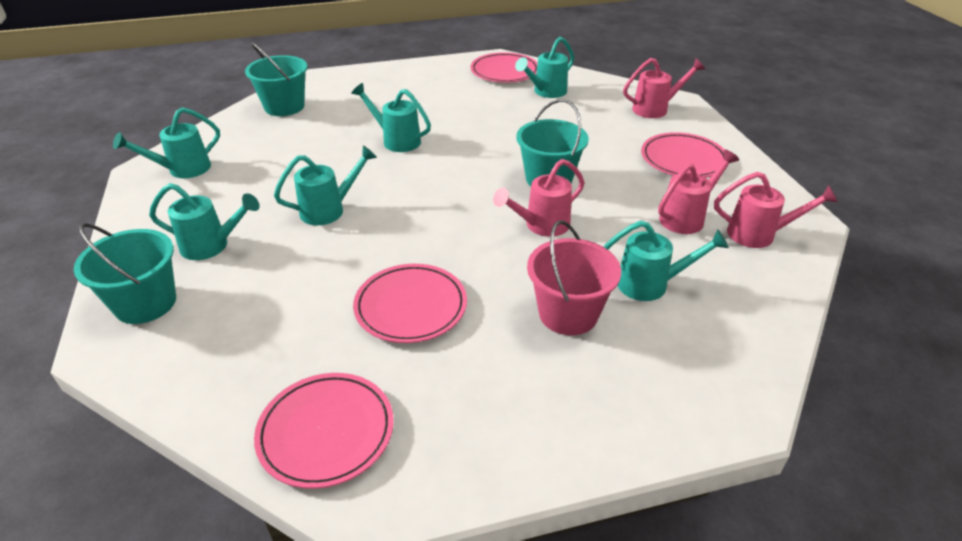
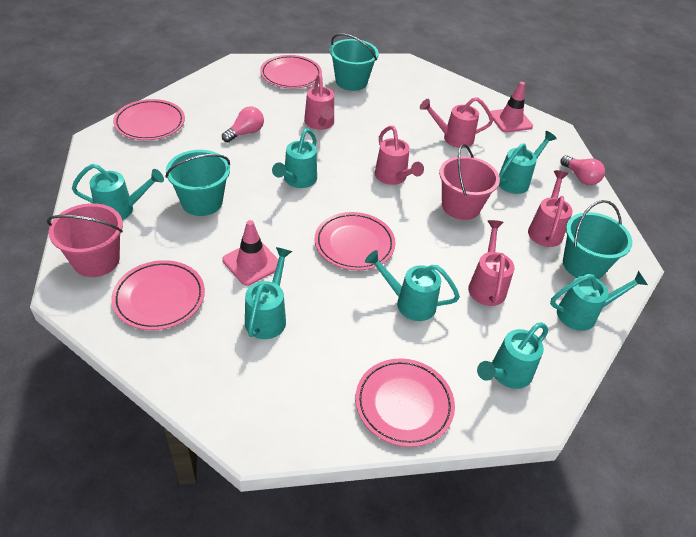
pink bucket: [527,220,621,335] = 1 -> [47,203,123,277] [439,143,500,220] = 2
pink light bulb: none = 0 -> [222,107,264,142] [561,155,605,185] = 2
pink plate: [254,373,394,489] [353,264,467,343] [470,52,538,83] [641,132,725,178] = 4 -> [112,260,205,330] [113,99,185,140] [260,55,322,89] [315,212,396,270] [355,358,455,447] = 5
pink traffic cone: none = 0 -> [222,220,278,286] [490,82,533,133] = 2
pink watering can: [493,159,585,237] [623,58,705,118] [658,150,739,234] [714,172,838,248] = 4 -> [304,74,334,130] [375,126,424,185] [420,97,493,148] [468,220,514,306] [528,170,573,247] = 5
turquoise watering can: [113,107,220,178] [149,183,260,260] [274,145,377,225] [351,83,431,152] [515,37,574,98] [604,221,729,301] = 6 -> [72,164,164,220] [245,247,292,339] [272,128,317,188] [365,250,460,321] [477,322,548,389] [499,131,557,194] [550,271,648,331] = 7

